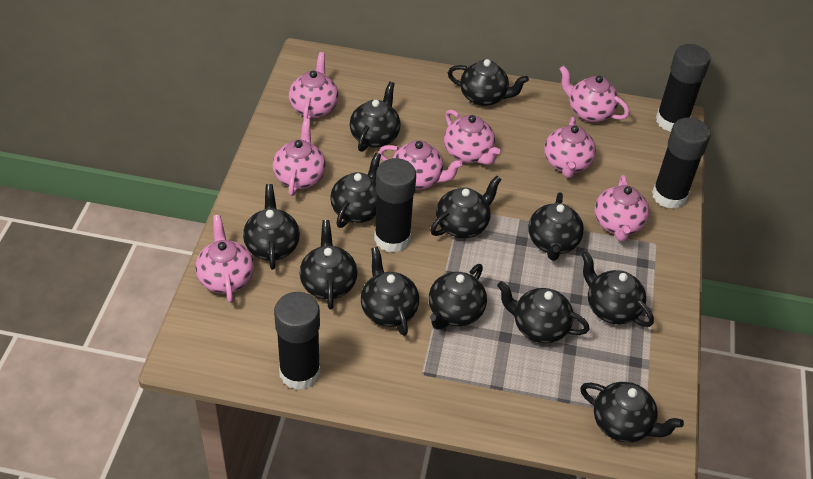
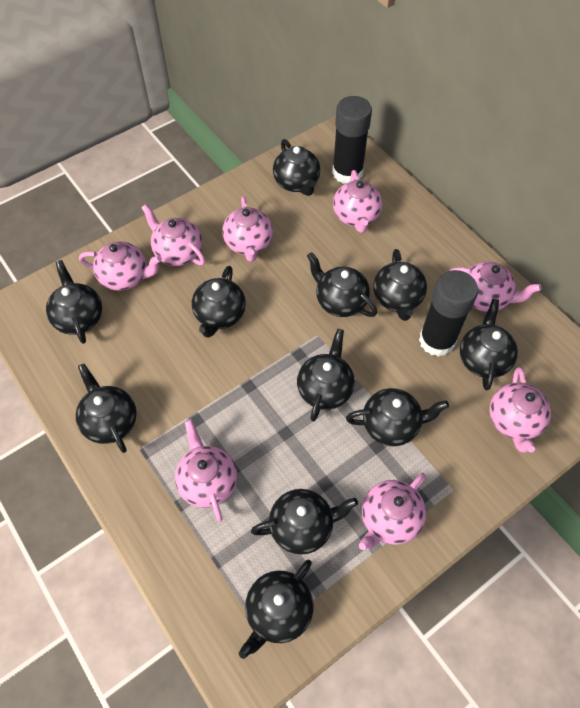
black glue stick: [274,292,320,390] [374,158,416,253] [652,118,711,209] [656,44,711,132] = 4 -> [332,96,372,184] [419,270,478,357] = 2
black teapot: [243,184,300,270] [299,220,357,309] [330,153,381,228] [350,81,401,152] [361,247,419,336] [429,264,487,329] [430,176,502,238] [448,59,529,106] [497,281,589,343] [528,192,584,261] [580,382,684,442] [581,251,654,327] = 12 -> [46,260,102,344] [76,364,137,453] [192,266,246,338] [239,560,314,659] [251,489,358,555] [273,139,320,196] [297,329,355,422] [307,252,377,317] [346,388,449,446] [374,249,427,321] [460,299,518,390] = 11

